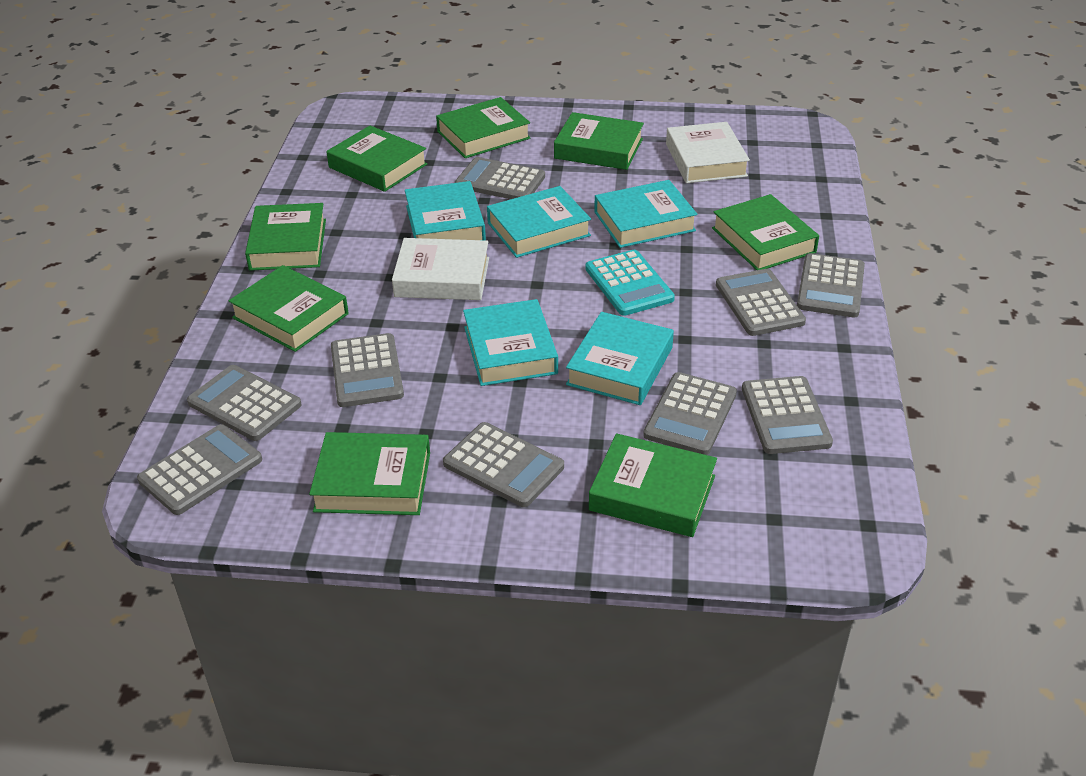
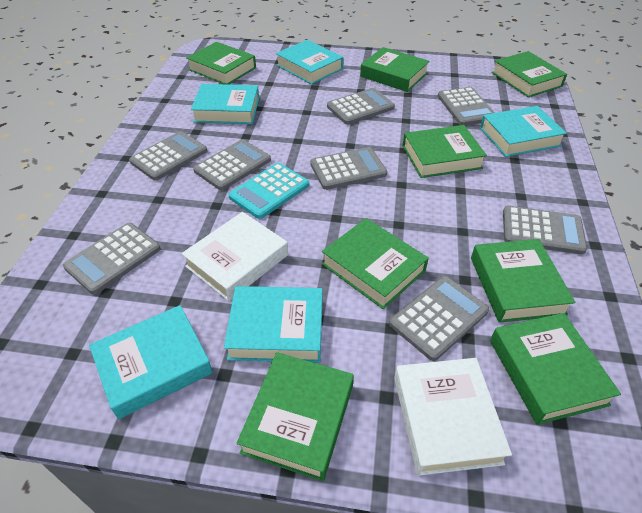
grey calculator: [137,424,262,515] [187,365,302,441] [331,333,404,407] [443,422,564,507] [455,157,545,199] [643,372,737,455] [716,269,806,336] [742,376,833,454] [797,253,865,317] = 9 -> [63,223,161,294] [129,131,207,181] [193,139,271,190] [310,147,387,190] [327,88,395,125] [389,276,489,361] [438,87,495,125] [503,206,587,254] = 8

